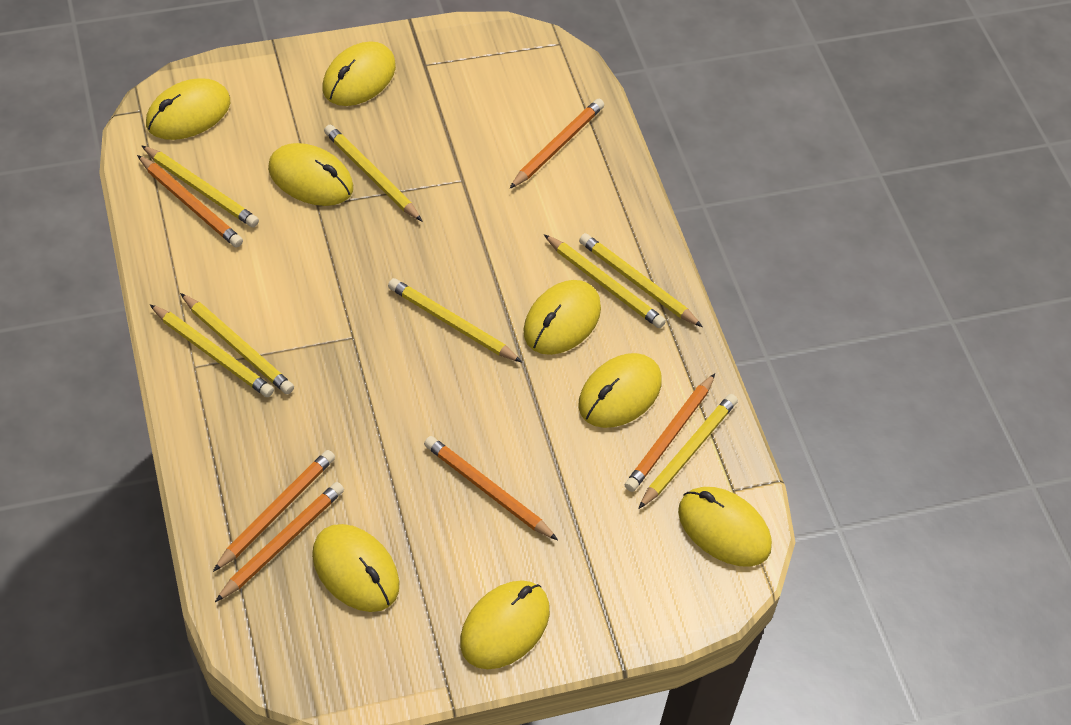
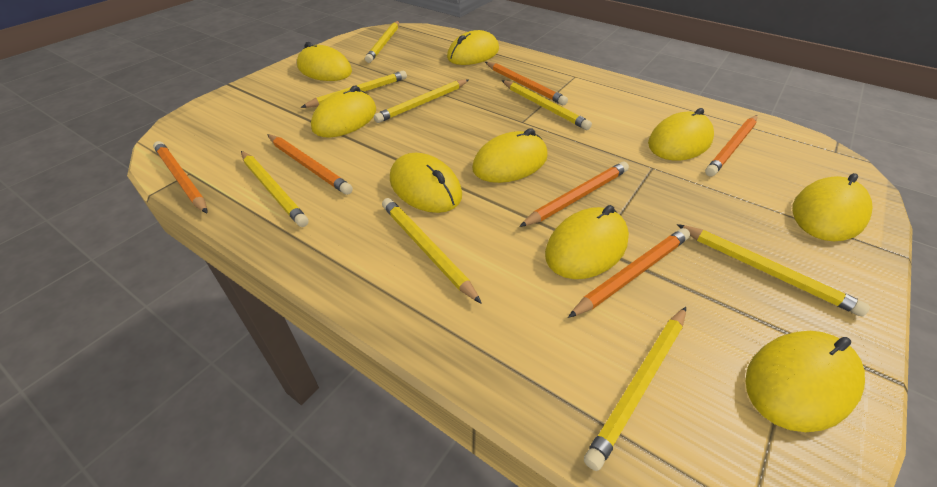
yellow mouse: [146,78,230,140] [268,143,353,206] [312,524,400,612] [322,41,396,106] [460,580,550,669] [523,280,601,355] [578,353,662,428] [678,487,772,567] = 8 -> [297,42,352,81] [311,85,376,137] [390,153,462,213] [447,30,499,65] [472,128,548,183] [545,205,629,279] [648,108,714,160] [745,331,865,432] [792,173,873,241] = 9

